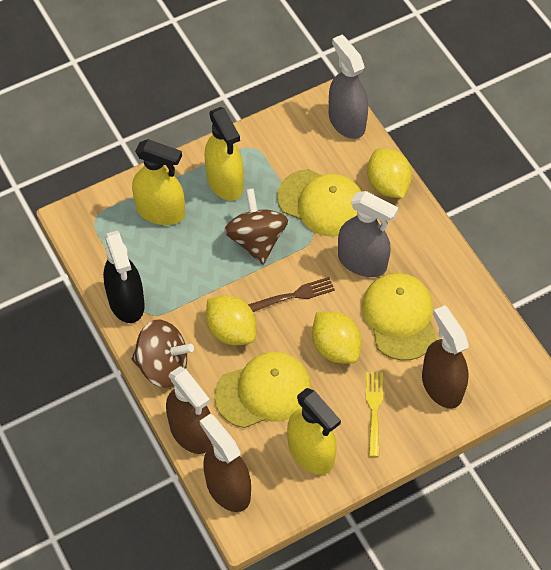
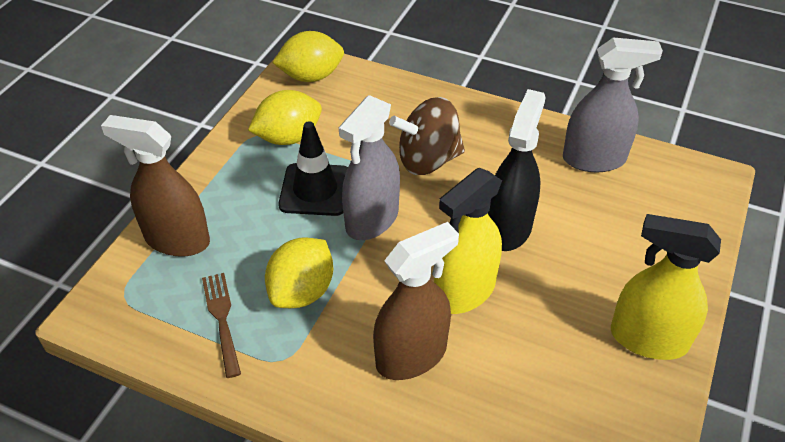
black traffic cone: none = 0 -> [278,121,348,216] = 1
brown spinning top: [132,319,194,388] [224,188,288,264] = 2 -> [389,97,465,175] = 1
brown spray bottle: [166,366,213,454] [200,414,251,512] [422,305,469,409] = 3 -> [101,115,210,257] [373,222,459,380] = 2
yellow cap: [214,352,311,428] [277,169,362,237] [362,273,437,361] = 3 -> none = 0
yellow fork: [366,372,383,457] = 1 -> none = 0
yellow spray bottle: [132,139,185,225] [205,107,244,200] [287,388,341,475] = 3 -> [434,168,502,314] [611,214,721,360] = 2

